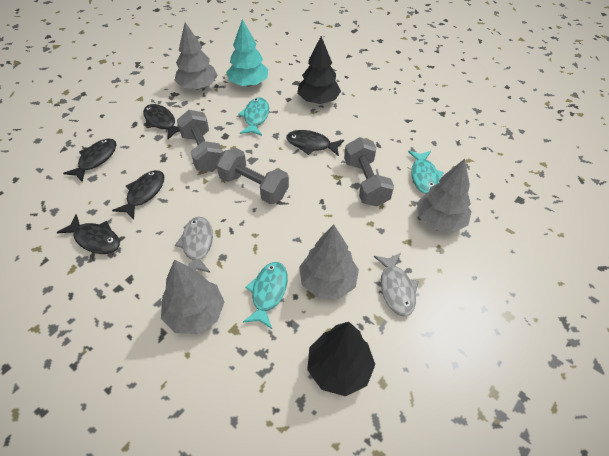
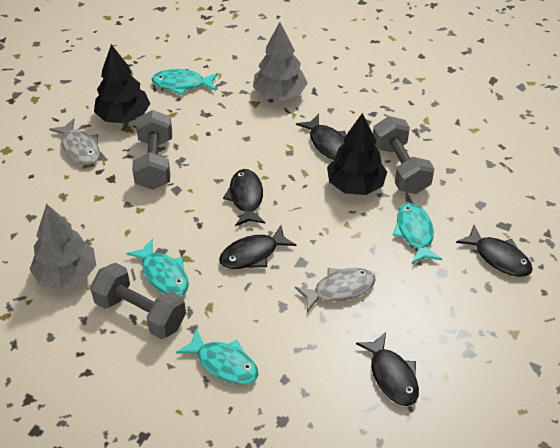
grey tree: [161,259,224,334] [174,22,218,89] [299,225,359,299] [417,159,472,233] = 4 -> [30,204,96,290] [253,22,308,100] = 2
turquoise fish: [238,97,269,136] [243,262,288,329] [408,151,444,194] = 3 -> [126,239,189,295] [152,69,218,95] [176,329,258,385] [393,203,442,264] = 4
turquoise tree: [226,19,268,86] = 1 -> none = 0

